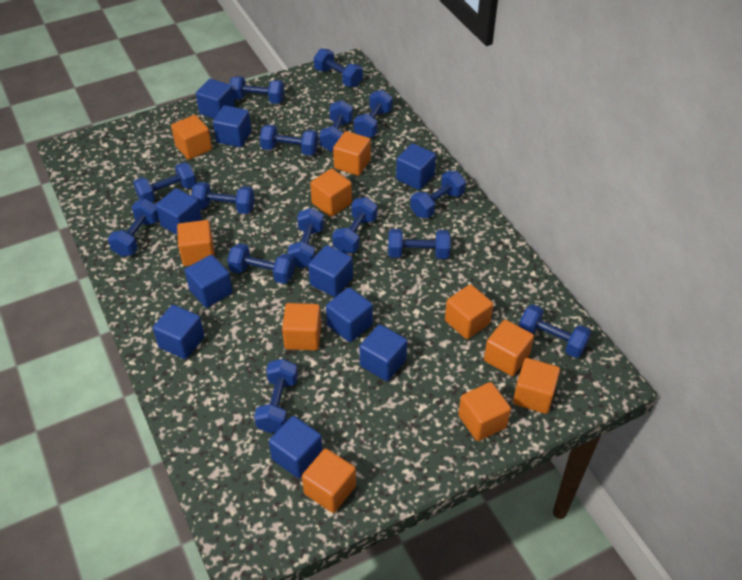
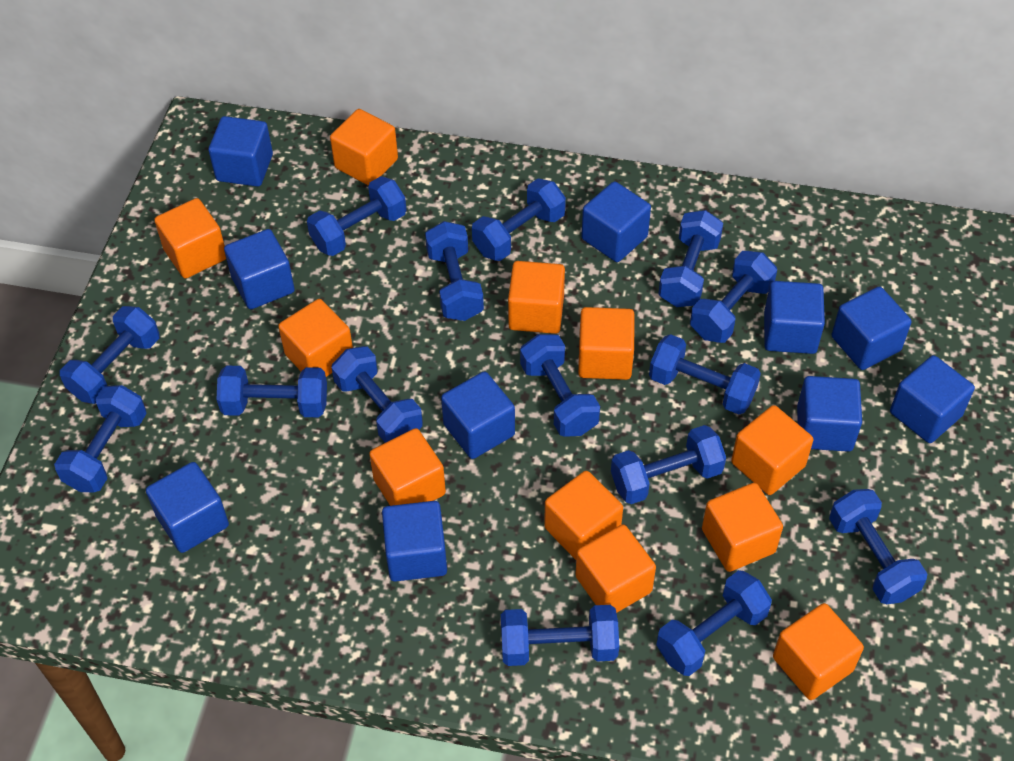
orange cube: [171,115,212,160] [177,220,215,266] [282,303,321,351] [302,449,356,513] [310,169,352,217] [333,131,371,176] [445,284,493,339] [458,382,511,441] [484,320,534,376] [513,358,560,414] = 10 -> [154,198,226,278] [278,299,353,377] [330,109,398,186] [369,428,446,506] [508,261,565,334] [544,471,623,560] [575,525,656,613] [578,307,635,380] [702,483,783,572] [731,405,813,495] [773,603,864,700] = 11

